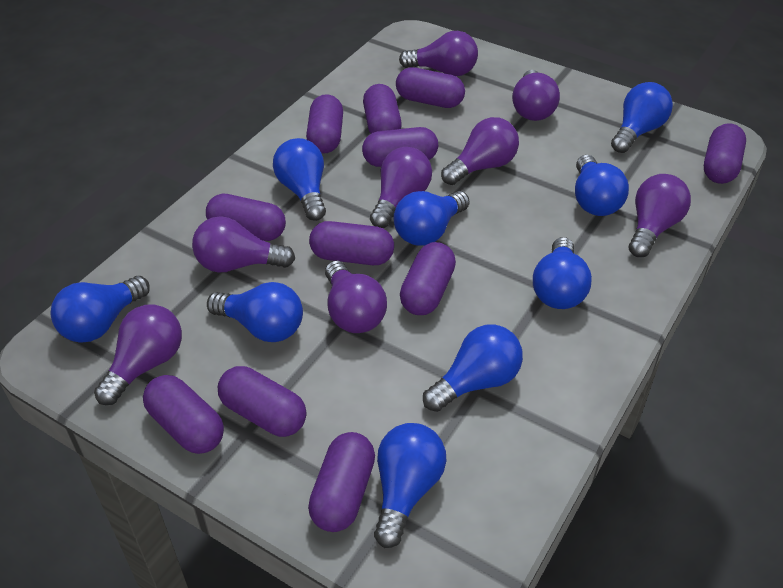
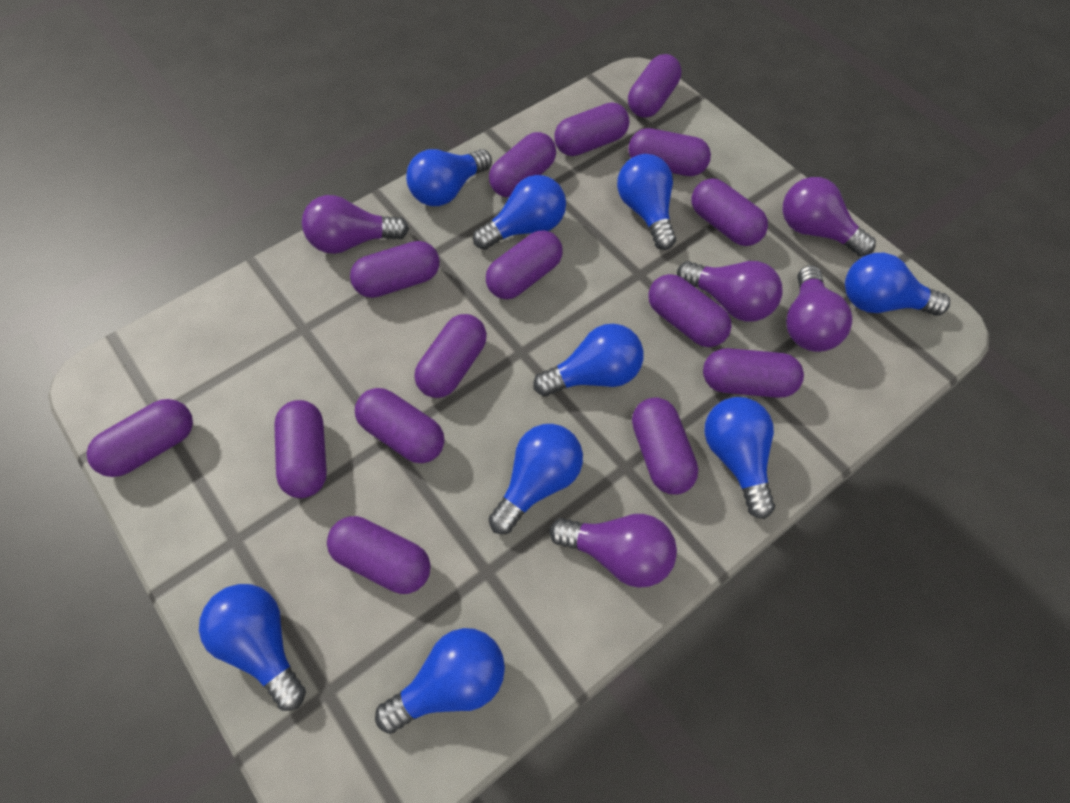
purple capsule: [143,375,224,454] [206,194,286,241] [218,366,306,437] [306,94,343,154] [308,432,375,532] [309,221,394,265] [362,127,438,167] [363,84,402,134] [396,67,465,108] [400,242,456,315] [704,123,746,184] = 11 -> [86,399,193,477] [274,400,327,498] [327,516,431,594] [350,241,440,298] [355,388,444,463] [414,314,487,398] [486,230,563,299] [489,132,556,197] [554,102,629,156] [628,54,681,118] [628,128,711,176] [632,398,698,495] [648,274,732,347] [691,178,768,246] [703,348,804,398] = 15
purple light bulb: [94,304,182,405] [192,216,295,273] [325,260,387,333] [370,147,432,228] [399,31,478,76] [441,117,519,185] [512,70,560,121] [629,174,691,257] = 8 -> [302,195,409,254] [549,514,677,588] [677,261,782,322] [783,177,876,257] [786,265,852,352] = 5

